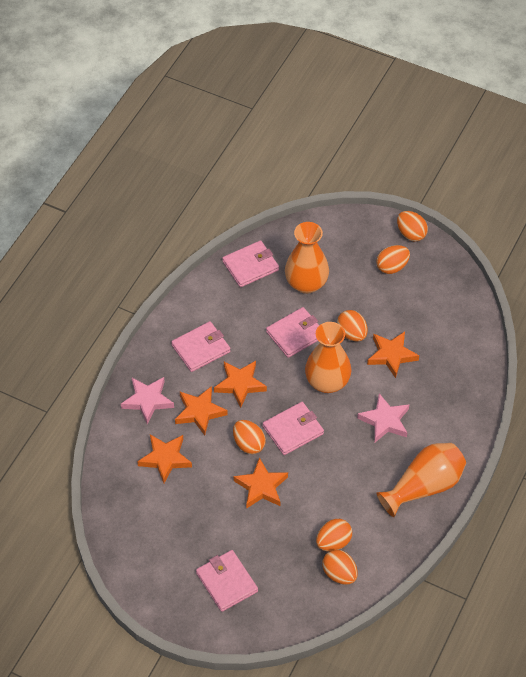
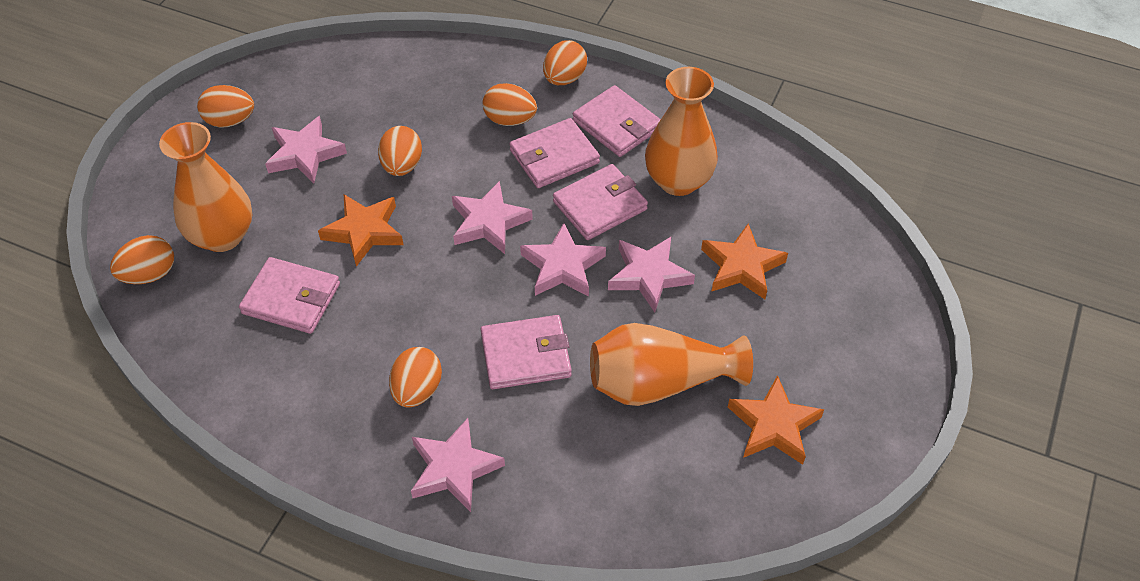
orange star: [137,434,192,483] [175,386,228,435] [214,361,267,408] [234,457,288,509] [367,331,419,378] = 5 -> [318,194,404,267] [701,223,788,299] [728,375,824,465] = 3
pink star: [121,377,174,425] [357,393,410,442] = 2 -> [265,116,347,183] [411,418,505,512] [452,181,533,254] [520,223,606,297] [608,237,695,312] = 5

